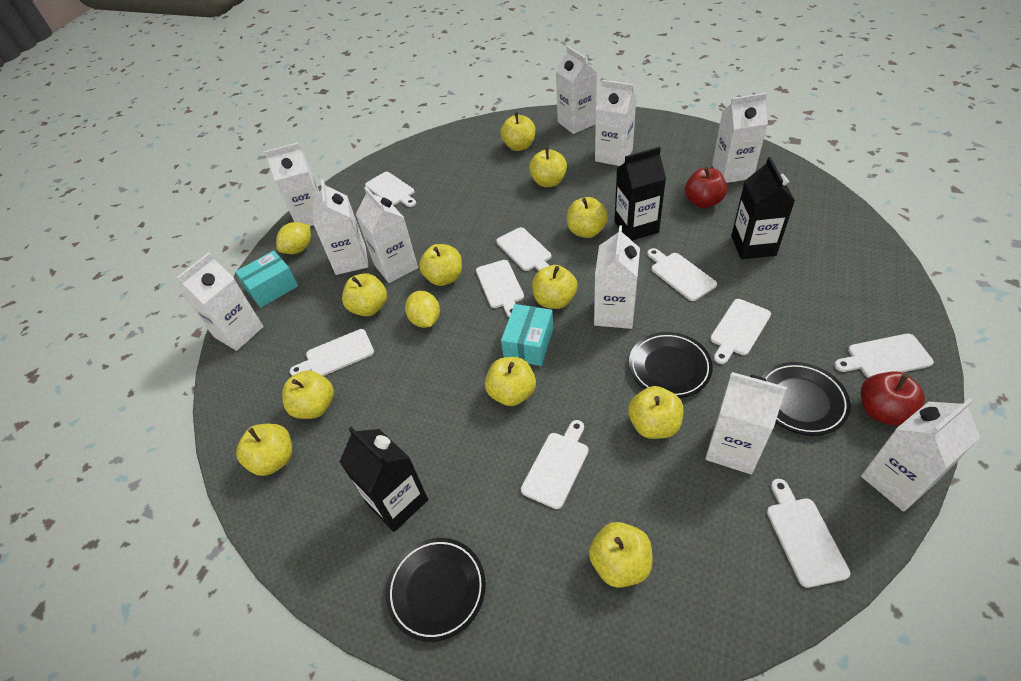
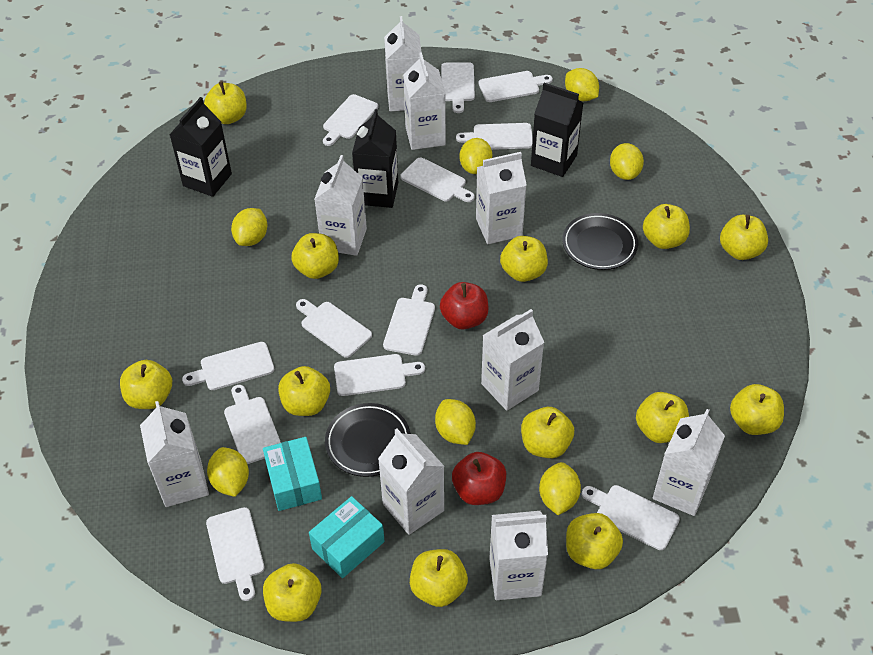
black plate: [386,538,486,642] [629,332,713,398] [762,362,851,436] = 3 -> [325,403,411,477] [562,213,638,270] = 2
white carton: [177,252,264,351] [264,143,319,226] [312,180,368,275] [356,187,418,283] [556,46,597,134] [594,225,640,329] [595,80,637,166] [705,372,787,475] [712,93,768,183] [861,398,980,512] = 10 -> [140,401,209,507] [314,155,367,256] [378,429,444,535] [384,16,421,112] [403,52,446,150] [476,152,527,244] [481,309,544,411] [489,511,548,600] [653,409,725,516] = 9
white cutting board: [290,329,374,376] [365,172,416,207] [476,260,524,318] [496,227,551,271] [521,420,589,509] [647,248,717,301] [710,299,771,364] [767,479,850,588] [834,334,934,378] = 9 -> [182,342,274,390] [206,507,265,601] [224,385,281,464] [296,299,372,358] [323,94,379,146] [334,354,425,396] [383,284,435,356] [401,158,475,202] [441,62,475,113] [456,123,533,150] [479,71,553,102] [582,485,680,550] = 12
yellow apple: [236,424,292,476] [282,370,334,419] [342,273,387,316] [419,244,462,286] [485,357,536,406] [500,112,536,151] [529,147,567,187] [532,265,577,309] [567,197,608,238] [589,522,652,588] [628,386,684,439] = 11 -> [120,360,172,409] [204,81,247,124] [263,563,322,622] [278,366,330,416] [291,233,339,279] [410,549,468,607] [500,236,548,282] [521,407,574,458] [566,513,623,569] [636,392,689,443] [643,204,690,249] [720,215,768,260] [730,384,784,435] = 13
yellow lemon: [276,222,311,254] [405,291,440,328] = 2 -> [207,447,249,497] [231,208,268,246] [435,399,476,445] [460,138,492,174] [539,462,581,515] [565,68,599,101] [610,143,644,180] = 7

